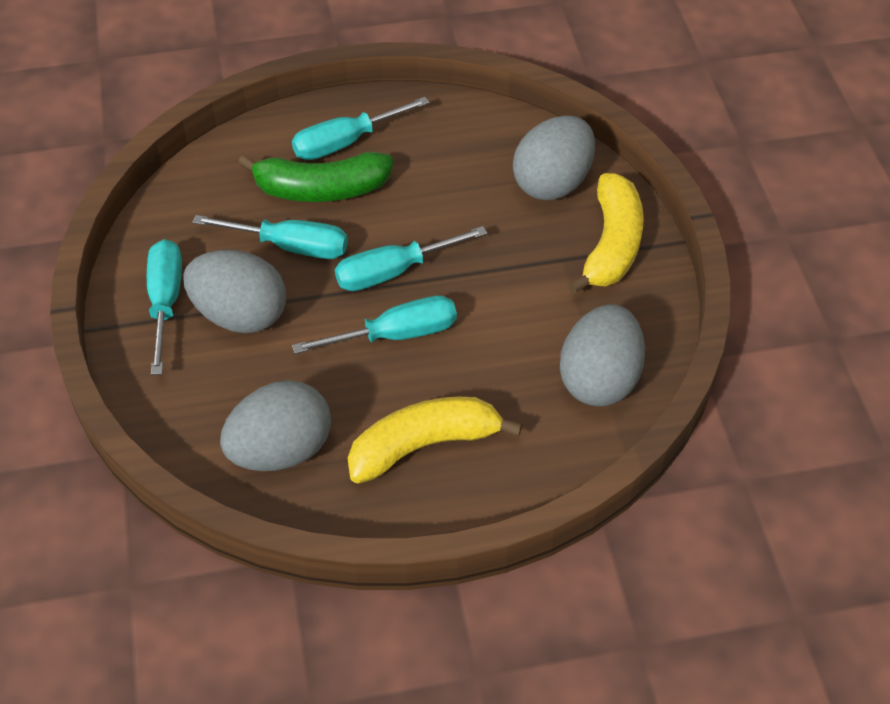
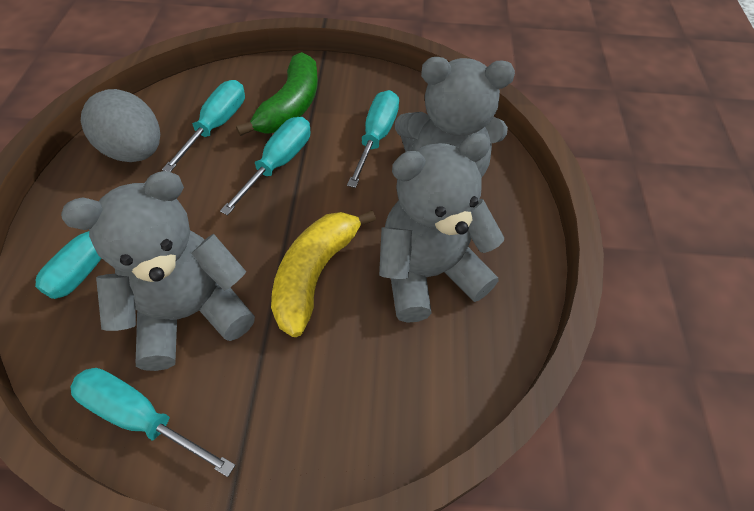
grey egg: [183,250,286,333] [220,380,331,471] [513,115,595,200] [560,304,645,407] = 4 -> [81,89,160,162] = 1
grey teddy bear: none = 0 -> [61,171,255,371] [379,133,504,323] [395,57,515,178] = 3
yellow banana: [348,397,522,484] [568,173,644,294] = 2 -> [271,210,376,337] = 1

